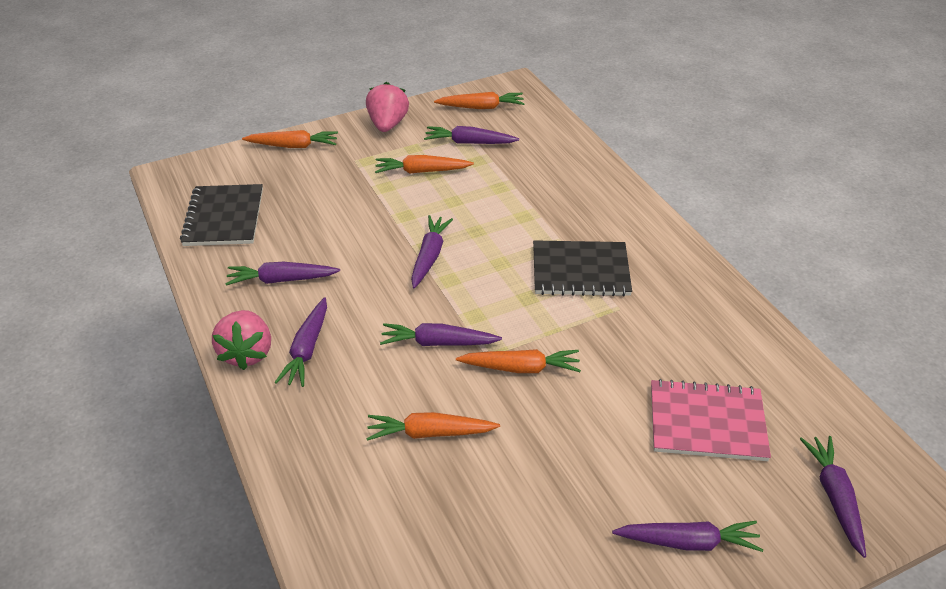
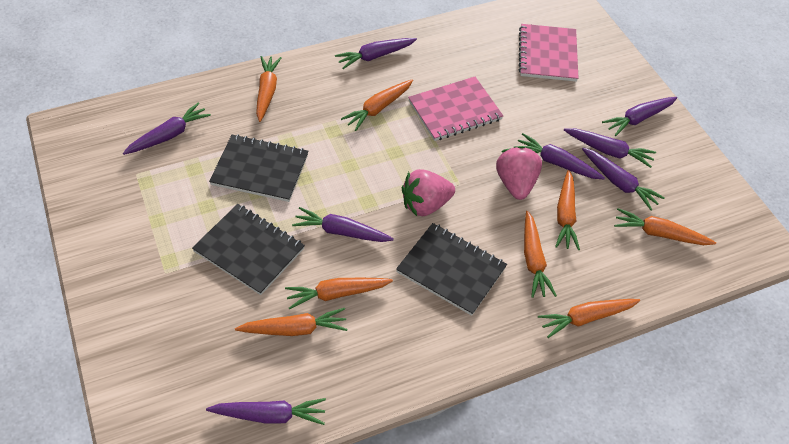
black notebook: [180,184,263,246] [533,240,632,297] = 2 -> [192,204,305,295] [209,134,308,202] [396,223,507,316] = 3
orange carrot: [242,130,338,148] [366,412,500,441] [375,155,474,174] [434,92,525,109] [456,349,581,373] = 5 -> [235,308,348,336] [256,56,281,122] [285,278,393,310] [341,80,413,131] [524,211,557,298] [538,299,640,338] [555,170,580,250] [614,208,716,245] = 8
pink notebook: [651,379,771,461] = 1 -> [408,77,503,141] [519,24,578,82] = 2
purple carrot: [225,262,340,286] [275,297,327,387] [380,323,502,346] [411,215,453,288] [424,126,519,144] [612,521,763,552] [800,436,866,558] = 7 -> [123,103,211,155] [206,398,326,425] [292,207,394,242] [335,38,417,69] [514,133,605,179] [564,128,656,168] [582,148,665,211] [602,97,677,136] = 8

